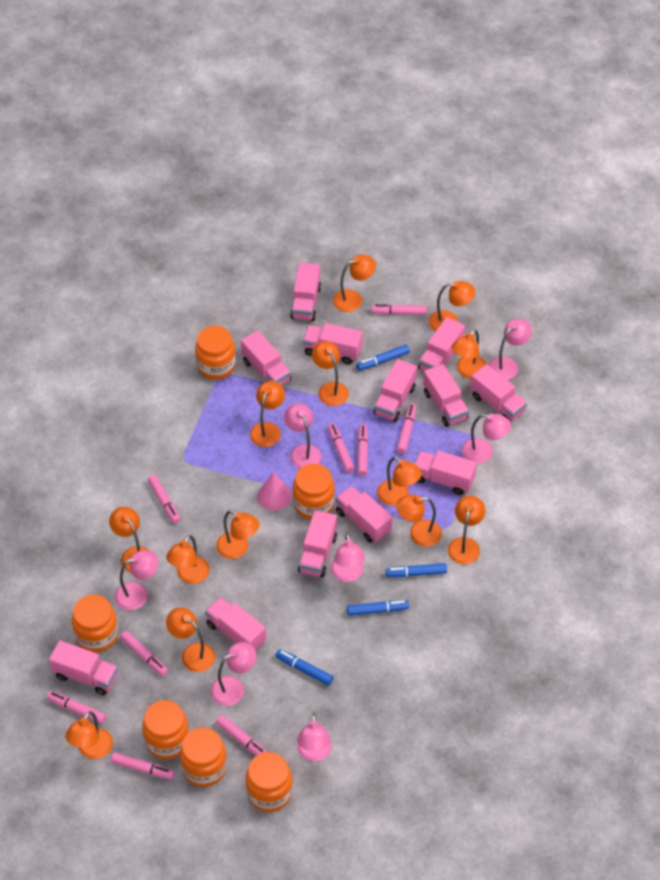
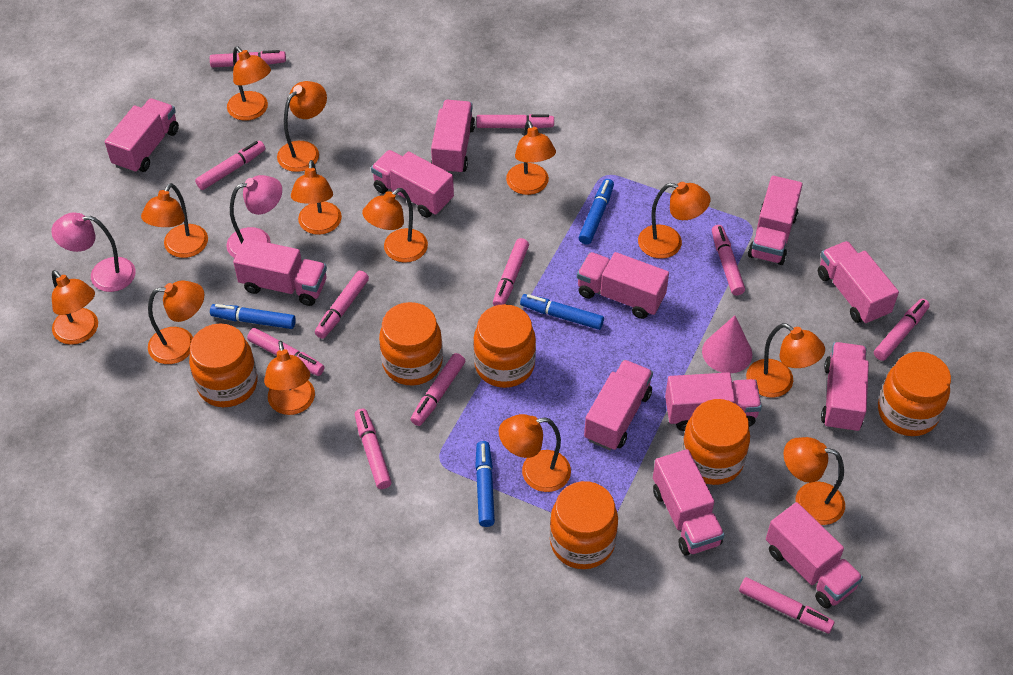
pink lamp: [115,550,159,610] [210,642,256,706] [284,403,322,468] [297,713,332,761] [331,533,365,582] [462,414,511,464] [489,319,532,380] = 7 -> [51,213,136,292] [227,175,282,258] = 2
pink marker: [47,691,106,724] [111,752,175,780] [120,631,168,676] [148,475,180,524] [216,715,267,756] [327,423,355,473] [357,424,368,476] [371,304,427,315] [397,404,417,454] = 9 -> [195,141,265,190] [210,50,286,68] [247,328,324,376] [315,271,369,339] [355,408,392,489] [410,353,465,426] [477,114,554,128] [493,238,529,306] [712,225,745,296] [739,577,835,633] [874,299,930,361] = 11

